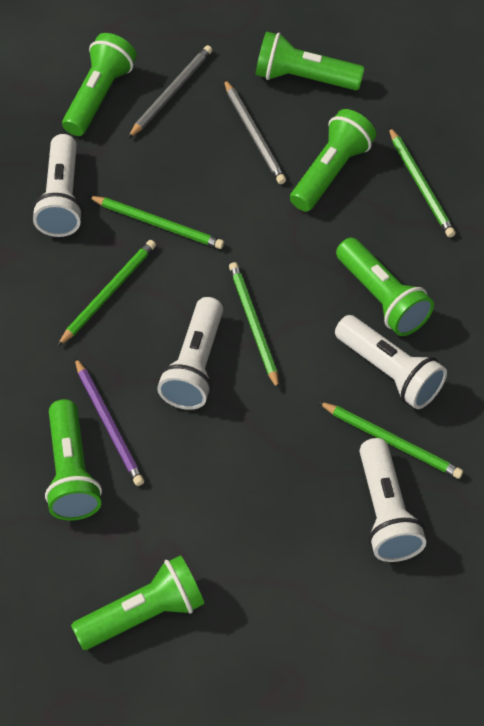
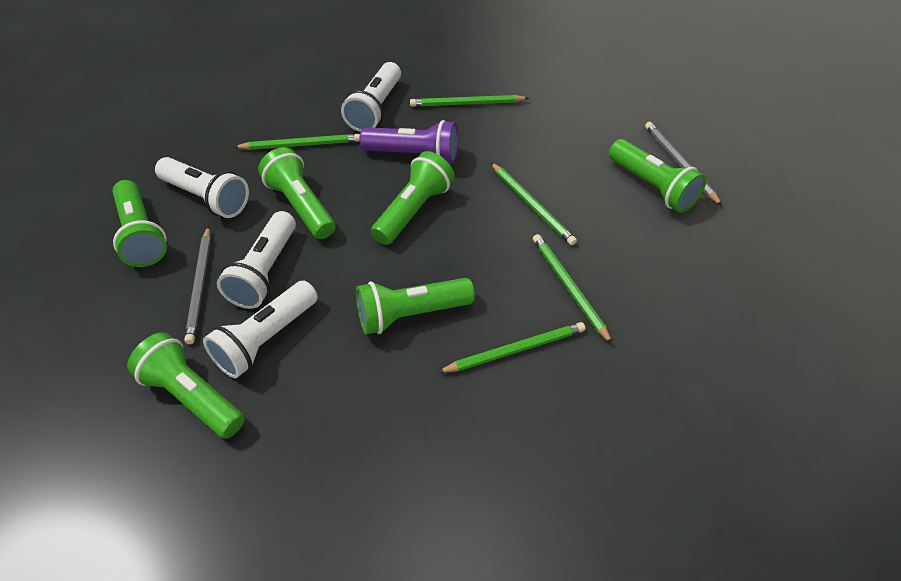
purple flashlight: none = 0 -> [359,120,458,164] = 1
purple pencil: [75,358,144,486] = 1 -> none = 0

